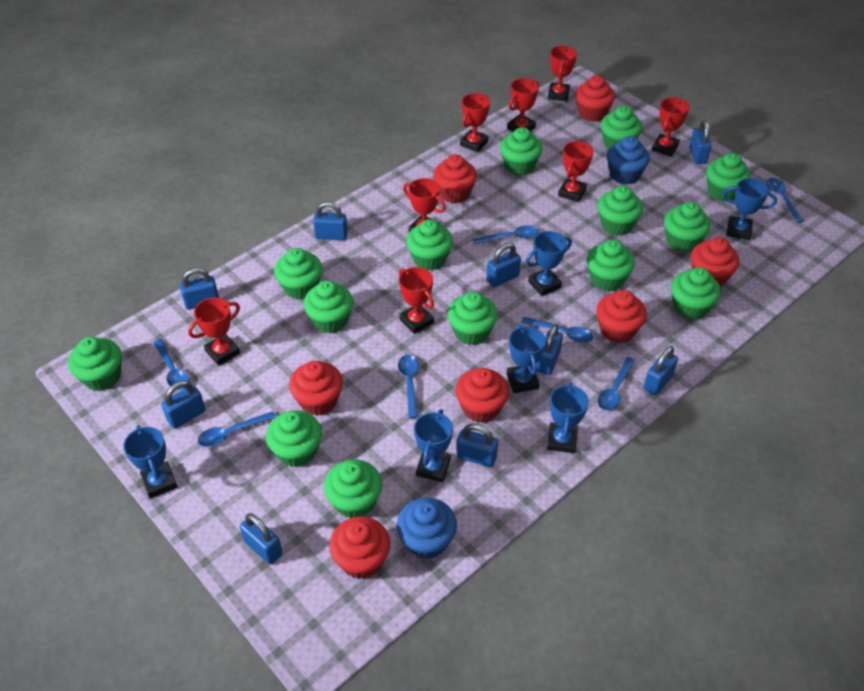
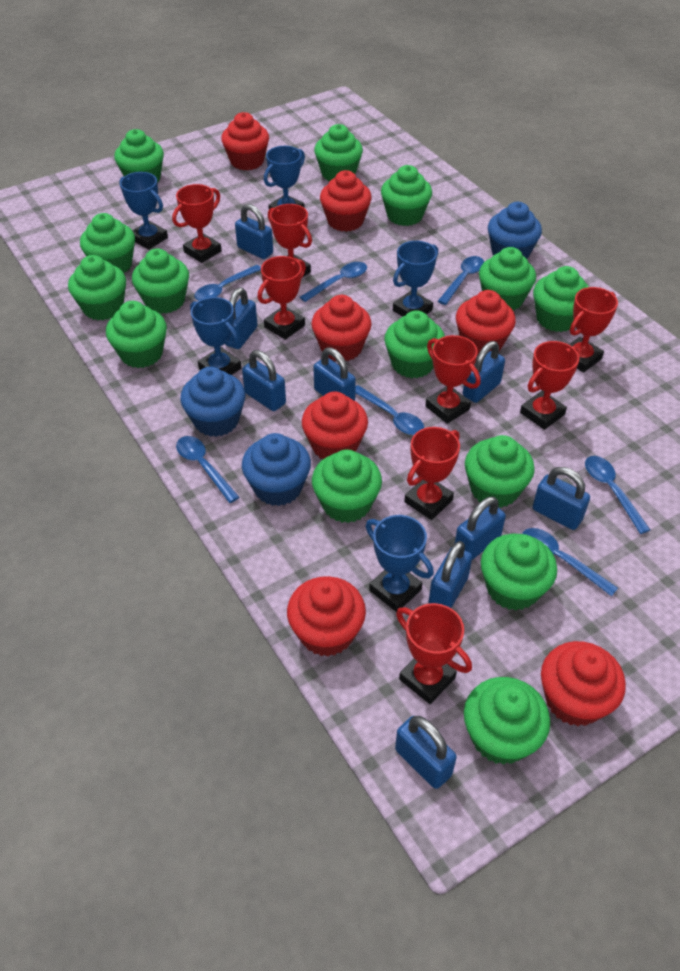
blue cupcake: [397,498,457,559] [607,136,650,185] = 2 -> [180,367,245,437] [242,433,311,506] [488,202,542,259] = 3
blue trophy: [123,425,178,498] [414,409,453,482] [507,324,546,393] [526,231,572,296] [547,382,589,453] [723,178,777,240] = 6 -> [119,172,168,250] [190,297,241,375] [264,146,305,210] [366,515,434,612] [393,241,438,317] = 5

